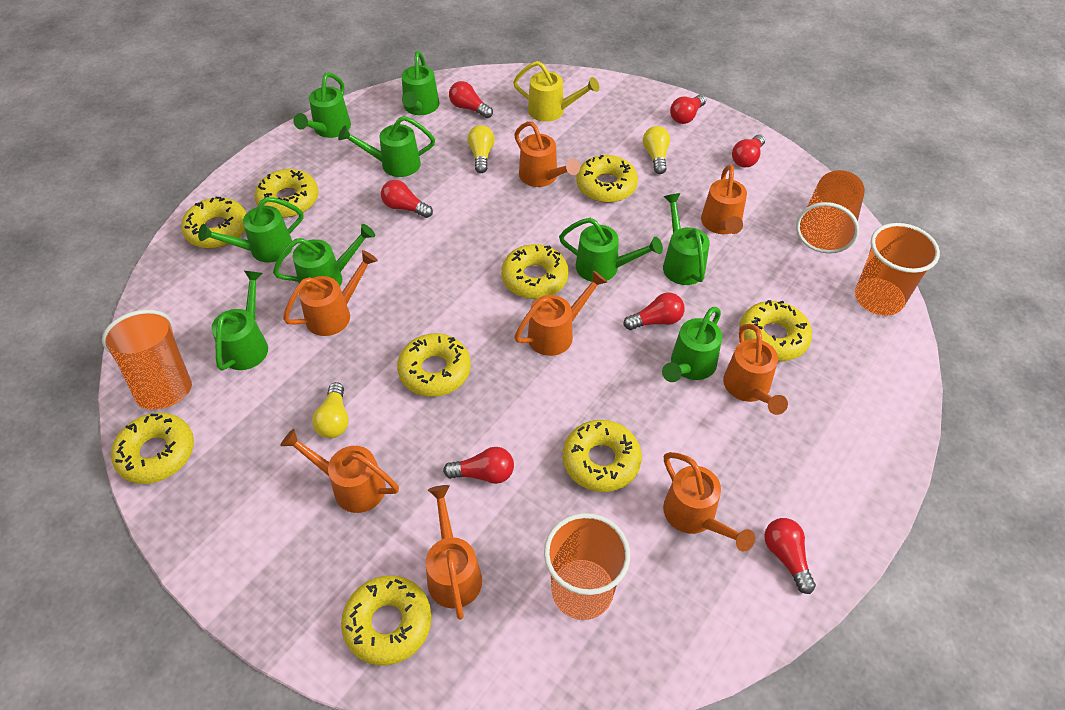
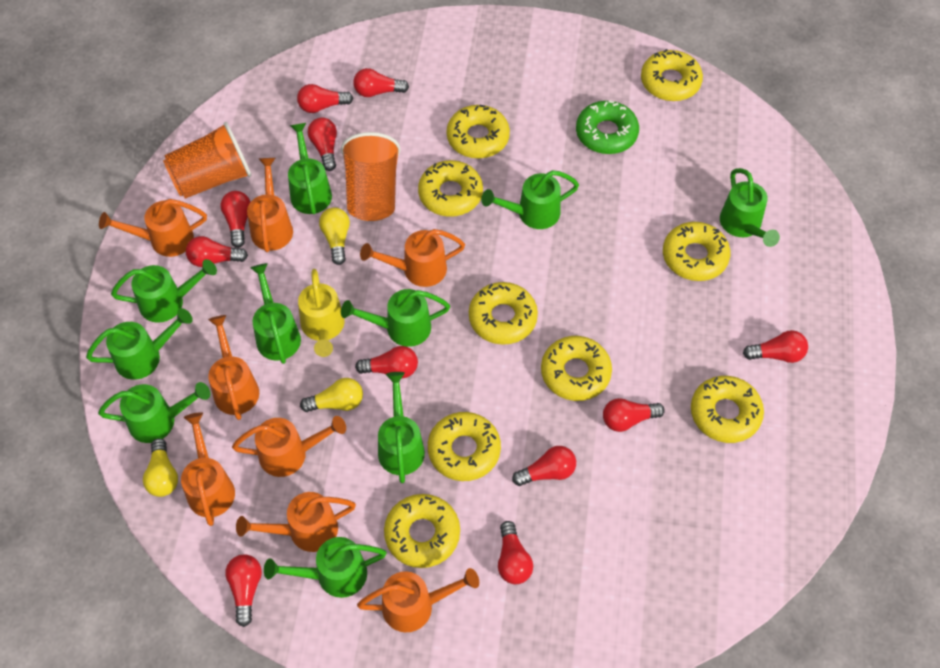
green donut: none = 0 -> [576,101,639,154] = 1
green watering can: [198,197,303,263] [211,271,268,371] [273,224,375,286] [293,72,351,138] [338,116,435,177] [402,51,439,115] [559,218,663,282] [662,307,722,382] [663,193,710,285] = 9 -> [86,308,193,380] [98,382,210,443] [111,259,217,323] [250,263,301,364] [264,537,386,598] [288,123,332,214] [341,289,450,347] [378,372,425,483] [481,170,579,229] [720,168,780,247] = 10
orange cup: [102,310,192,409] [544,513,630,620] [796,170,865,254] [855,223,940,316] = 4 -> [163,122,252,199] [341,132,401,221] = 2
red light bulb: [381,180,433,218] [443,447,514,484] [449,81,493,118] [624,293,685,330] [670,94,706,124] [732,134,765,168] [764,518,816,594] = 7 -> [186,236,248,267] [221,191,250,248] [225,555,262,627] [297,84,353,113] [308,117,337,171] [353,68,409,97] [355,346,418,378] [498,521,533,584] [512,446,576,486] [603,398,665,432] [743,330,808,363] = 11

